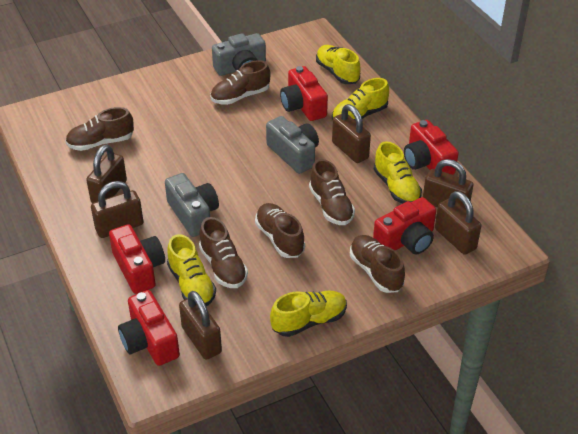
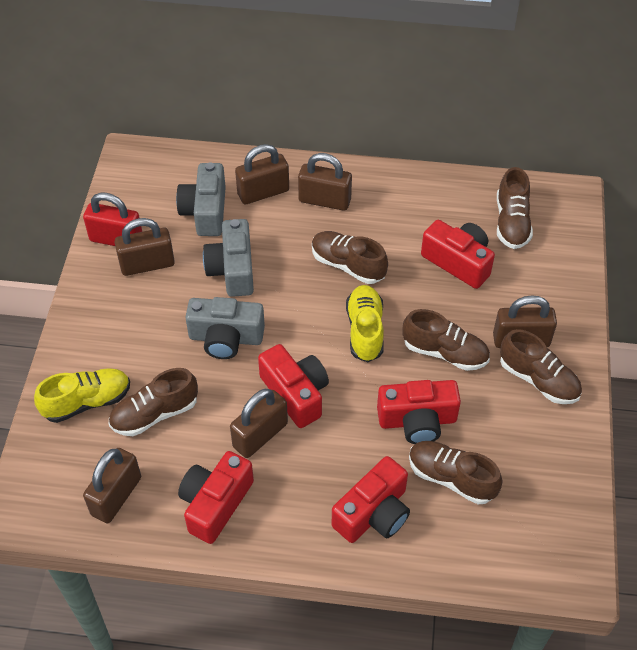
red padlock: none = 0 -> [83,192,142,246] = 1
yellow shoe: [167,234,216,306] [270,290,347,337] [316,45,360,84] [332,78,389,121] [374,141,422,204] = 5 -> [34,368,130,423] [346,285,384,362] = 2

